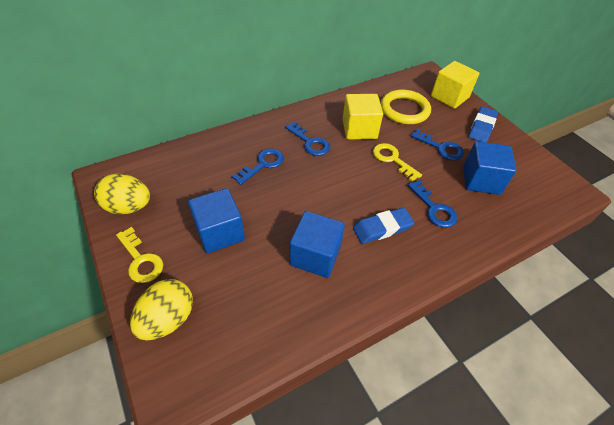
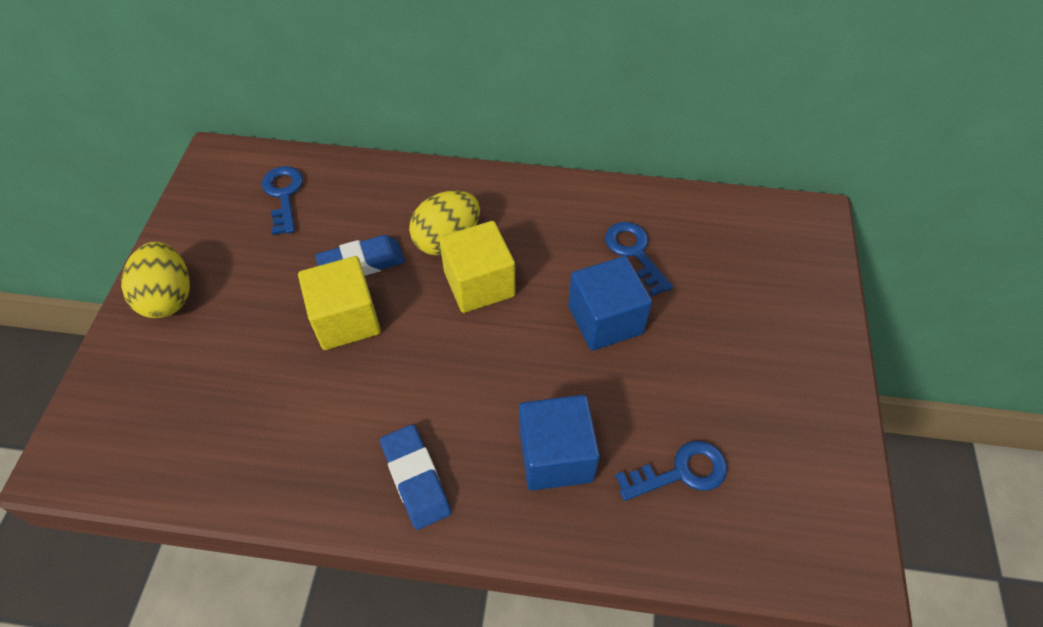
blue cube: [188,188,245,253] [290,211,345,278] [463,141,517,195] = 3 -> [519,395,600,491] [568,256,652,351] = 2
blue key: [232,148,284,185] [285,122,330,156] [408,180,457,228] [411,129,464,161] = 4 -> [262,166,303,235] [605,222,673,296] [615,441,727,501] = 3
yellow key: [116,227,163,283] [373,143,422,182] = 2 -> none = 0
yellow ring: [381,89,431,125] = 1 -> none = 0

